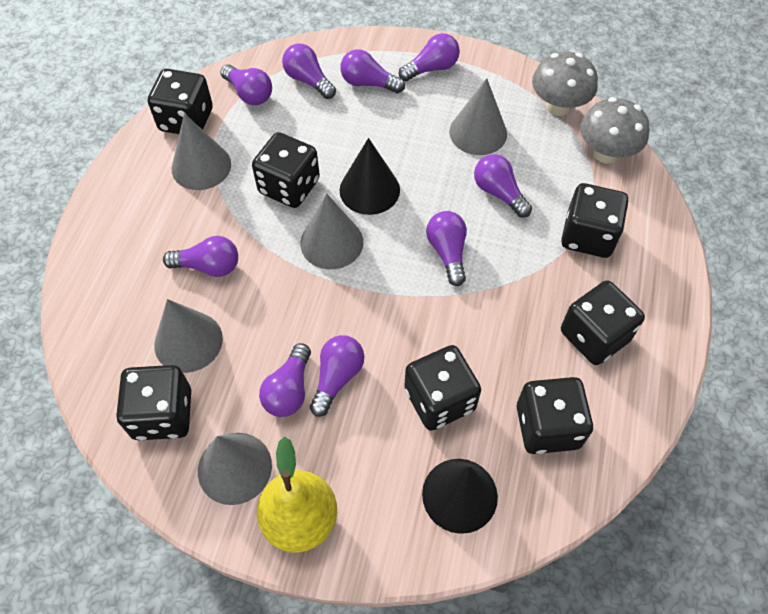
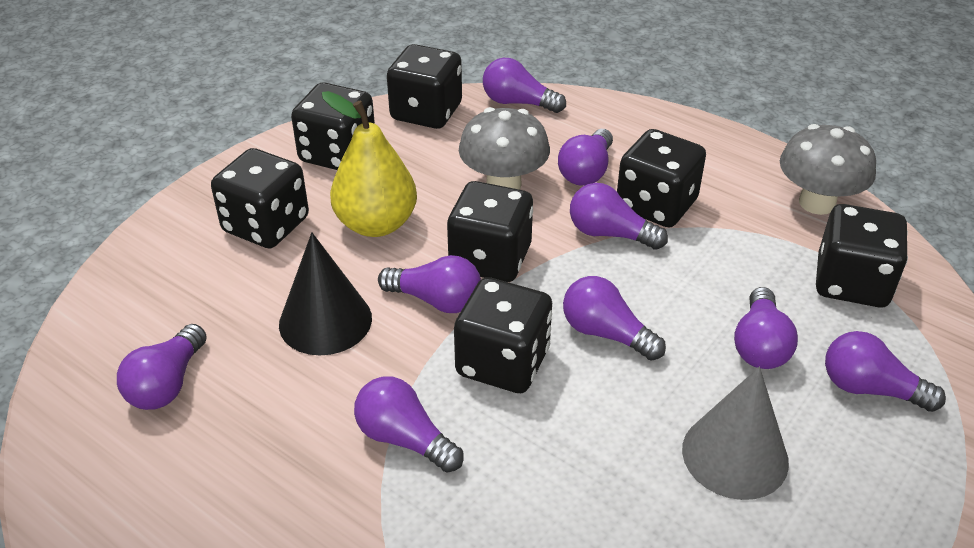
black cone: [340,138,400,215] [422,459,498,534] = 2 -> [279,232,372,355] = 1
grey cone: [154,299,223,373] [172,113,231,190] [198,433,272,505] [300,193,363,269] [449,78,507,155] = 5 -> [682,367,789,500] = 1

